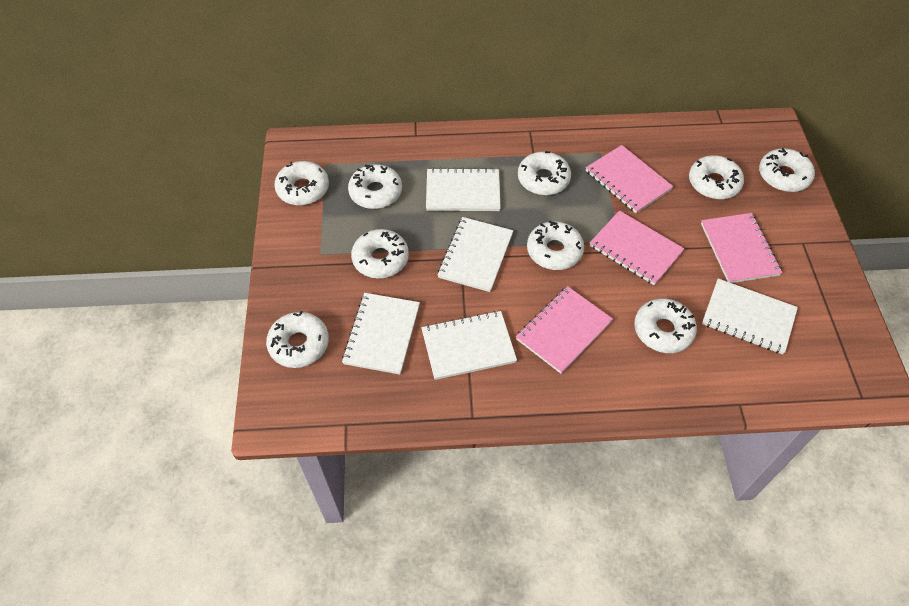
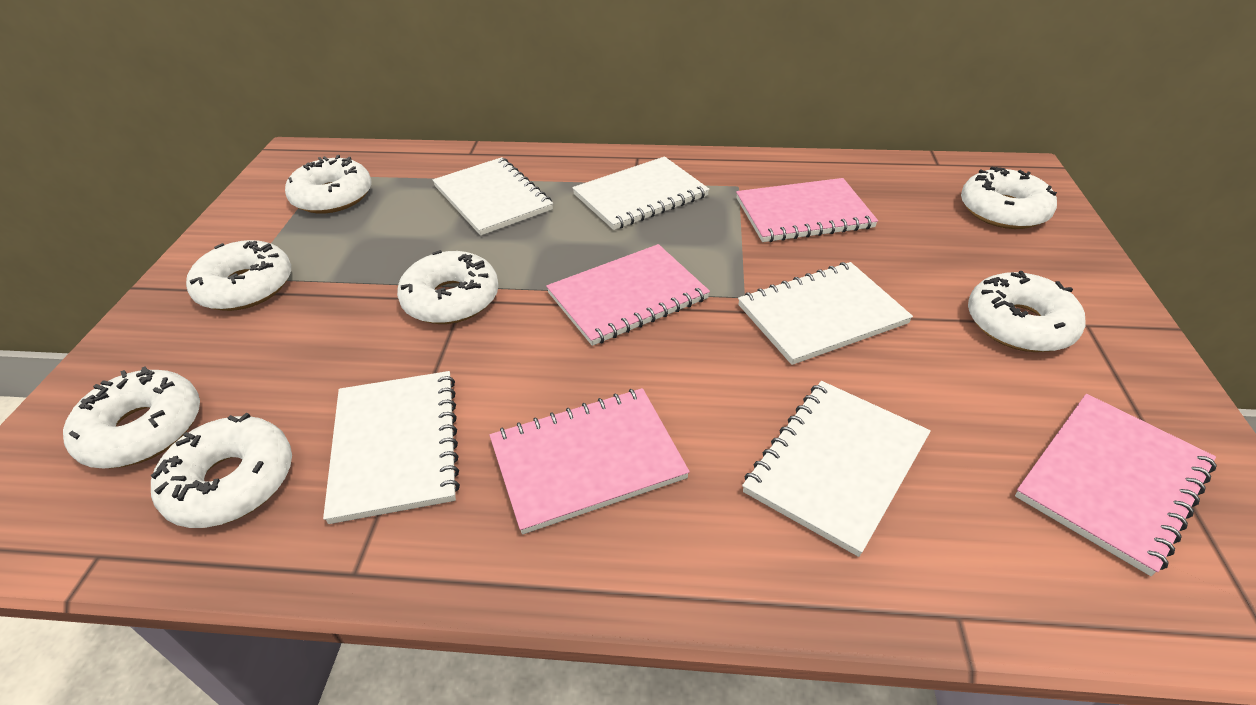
white donut: [266,311,329,368] [274,161,329,205] [348,164,402,209] [351,229,409,279] [518,151,571,195] [527,221,584,270] [634,298,697,353] [689,156,744,199] [759,148,815,192] = 9 -> [63,366,200,469] [151,413,292,528] [186,240,291,311] [285,155,372,214] [397,250,499,324] [961,166,1057,229] [968,271,1085,352] = 7

